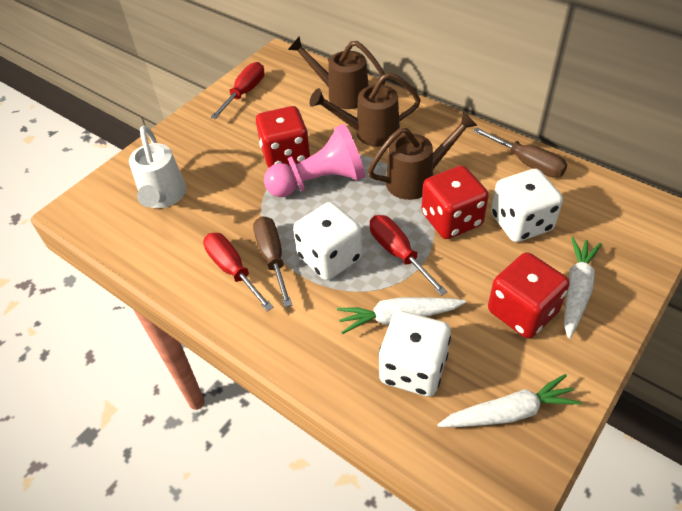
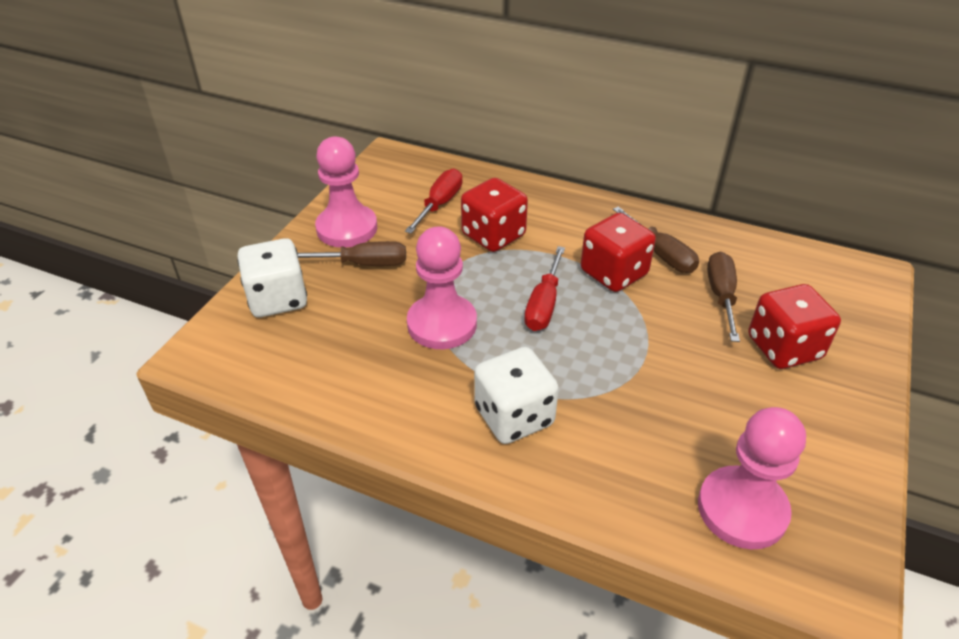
brown screwdriver: [253,216,292,307] [473,127,567,177] = 2 -> [298,241,406,266] [613,207,699,273] [707,251,740,342] = 3
brown watering can: [288,36,386,109] [310,72,421,147] [368,112,478,200] = 3 -> none = 0
pink pawn: [264,124,365,197] = 1 -> [315,136,377,248] [407,226,477,349] [698,407,806,549] = 3
red screwdriver: [203,233,274,311] [210,62,265,119] [370,215,448,296] = 3 -> [405,168,462,234] [524,246,565,331] = 2
white carrot: [337,297,466,334] [438,374,582,427] [564,237,602,339] = 3 -> none = 0
white dice: [293,202,362,280] [379,311,451,397] [491,169,563,242] = 3 -> [237,238,307,317] [474,347,559,444] = 2
white watering can: [129,126,186,208] = 1 -> none = 0

